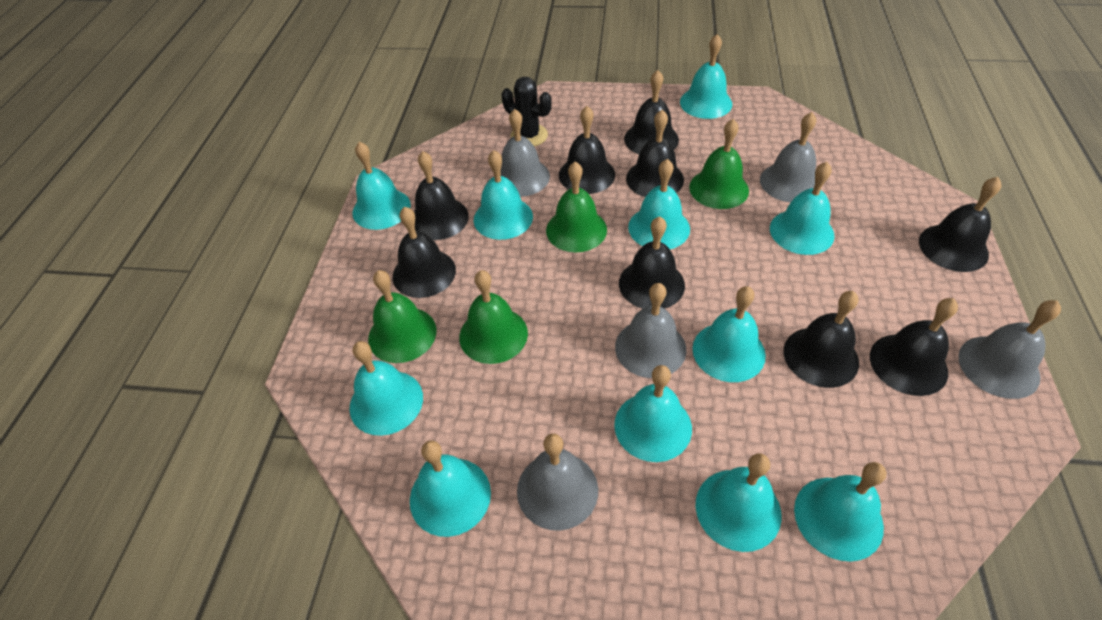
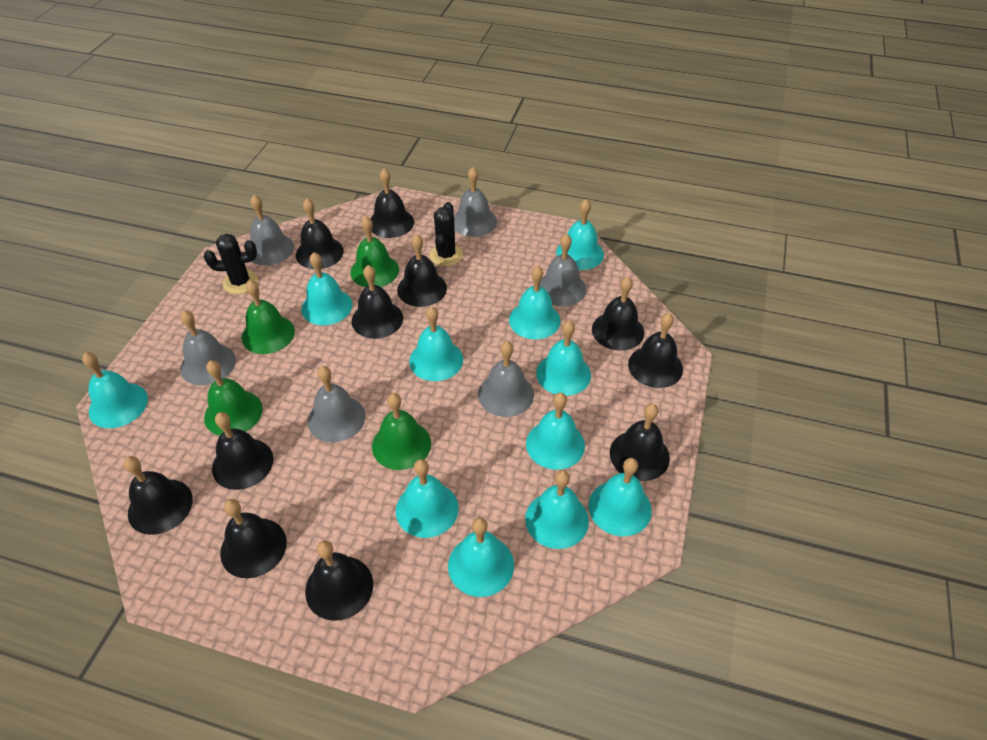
black bell: [392,207,456,298] [414,151,469,240] [559,106,615,194] [619,216,685,309] [624,70,679,154] [626,110,684,197] [784,291,859,388] [870,298,958,396] [919,177,1001,272] = 9 -> [124,456,193,535] [212,412,273,490] [220,499,287,578] [296,198,344,269] [305,541,373,621] [352,265,403,339] [370,168,414,238] [397,234,447,307] [592,277,644,351] [610,404,670,481] [628,313,683,388] = 11
black cactus: [501,77,552,147] = 1 -> [204,234,258,294] [430,202,463,266] = 2
grey bell: [500,109,550,197] [517,433,598,531] [615,283,686,378] [760,112,816,202] [958,300,1061,399] = 5 -> [180,310,236,385] [250,195,294,265] [308,366,365,442] [454,167,497,237] [478,341,534,417] [540,234,586,306] = 6

